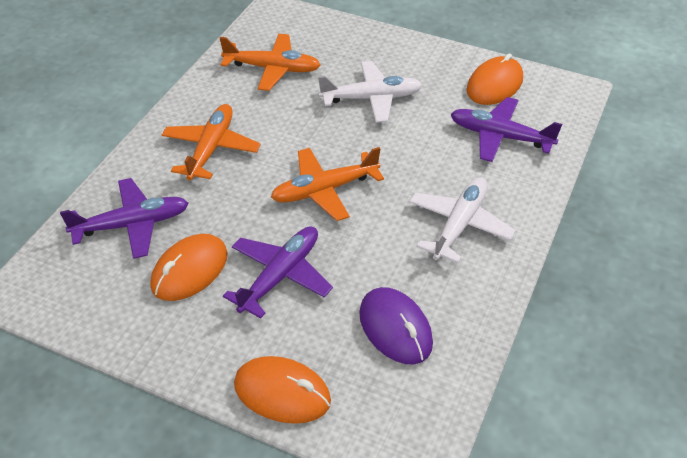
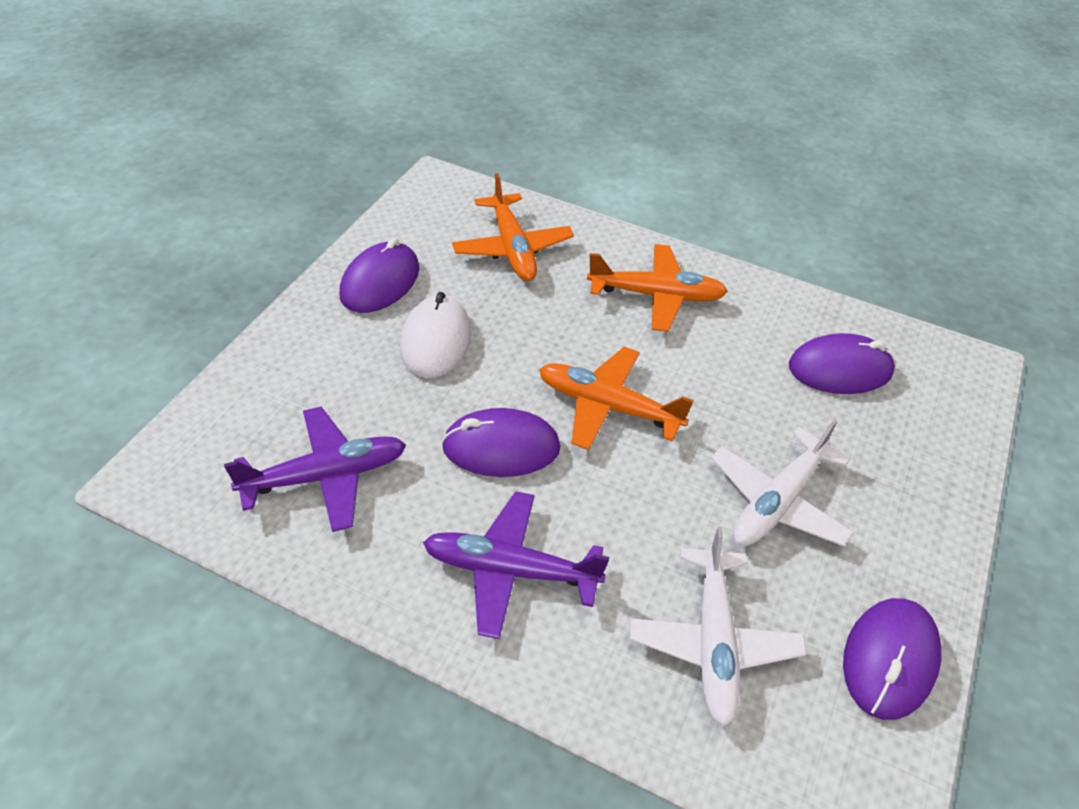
orange mouse: [151,234,228,301] [234,356,331,424] [467,53,523,105] = 3 -> none = 0
purple mouse: [359,287,433,364] = 1 -> [339,238,419,313] [442,408,560,477] [789,333,895,394] [843,598,941,720] = 4
purple plane: [60,178,189,259] [223,226,333,319] [451,97,562,162] = 3 -> [224,407,406,532] [423,491,609,639] = 2
white mouse: none = 0 -> [400,292,471,378] = 1

